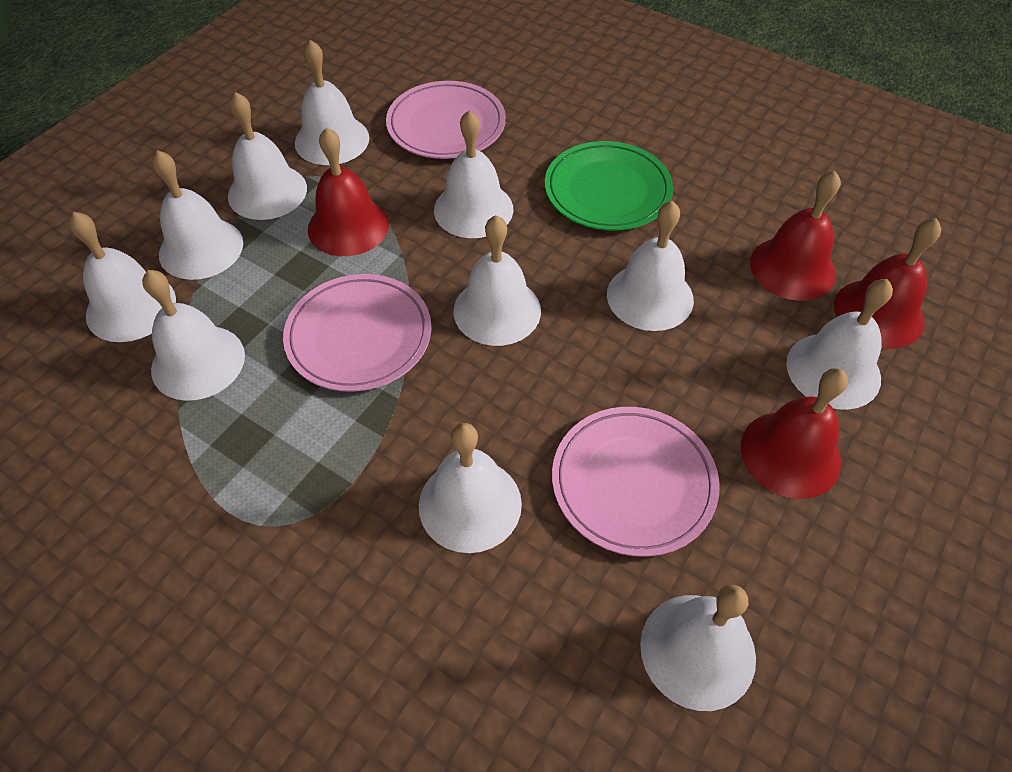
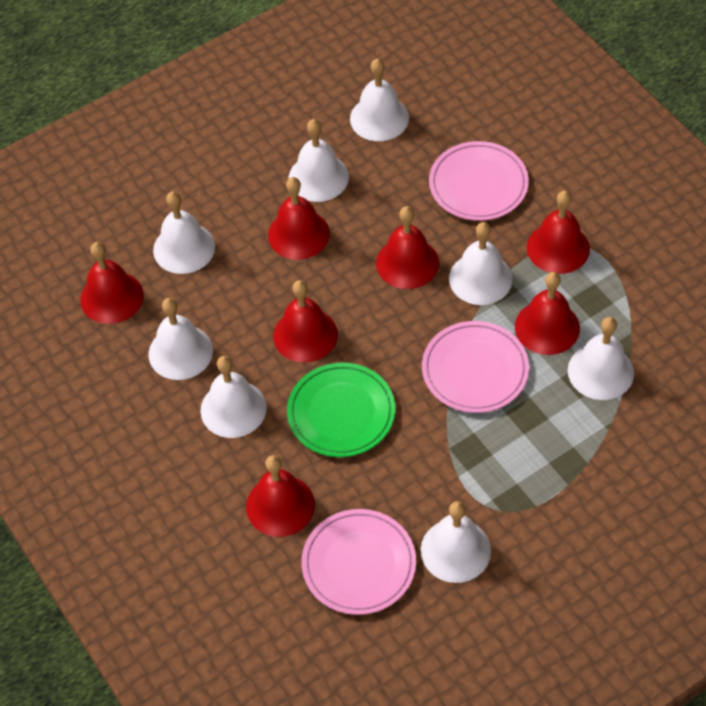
red bell: [308,127,389,256] [741,368,848,499] [750,171,841,301] [834,218,941,349] = 4 -> [81,242,143,324] [246,455,315,537] [268,177,330,260] [273,280,338,363] [376,206,439,289] [515,272,580,355] [527,191,590,274] = 7
white bell: [69,212,176,342] [142,270,245,401] [152,150,243,280] [228,92,307,220] [295,40,369,165] [419,423,522,553] [434,110,513,238] [453,215,541,346] [607,201,694,331] [640,585,756,711] [786,279,893,410] = 11 -> [148,298,213,380] [153,191,215,274] [200,356,267,438] [289,119,349,202] [350,58,409,141] [421,501,491,583] [449,222,513,305] [568,317,634,400] = 8

